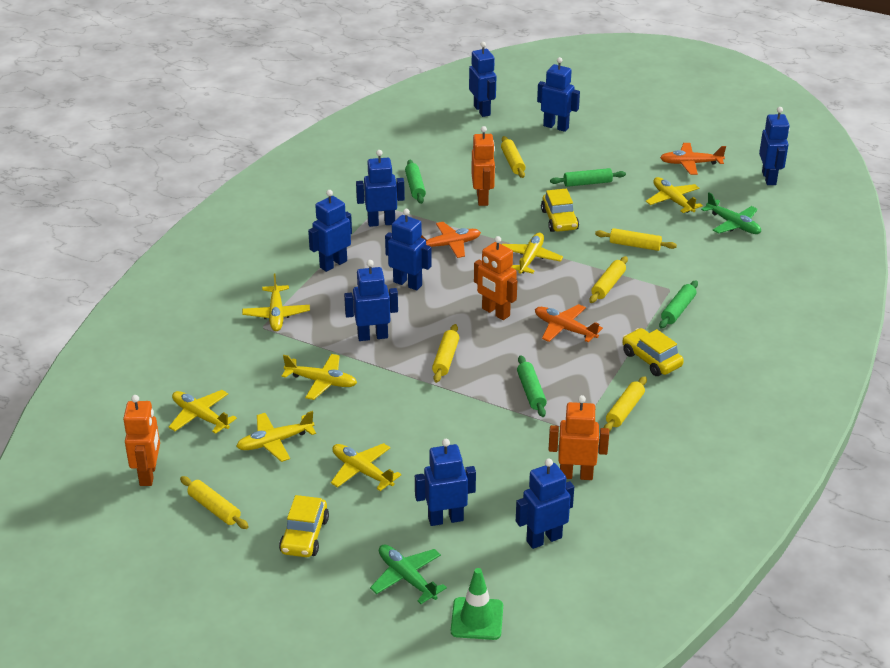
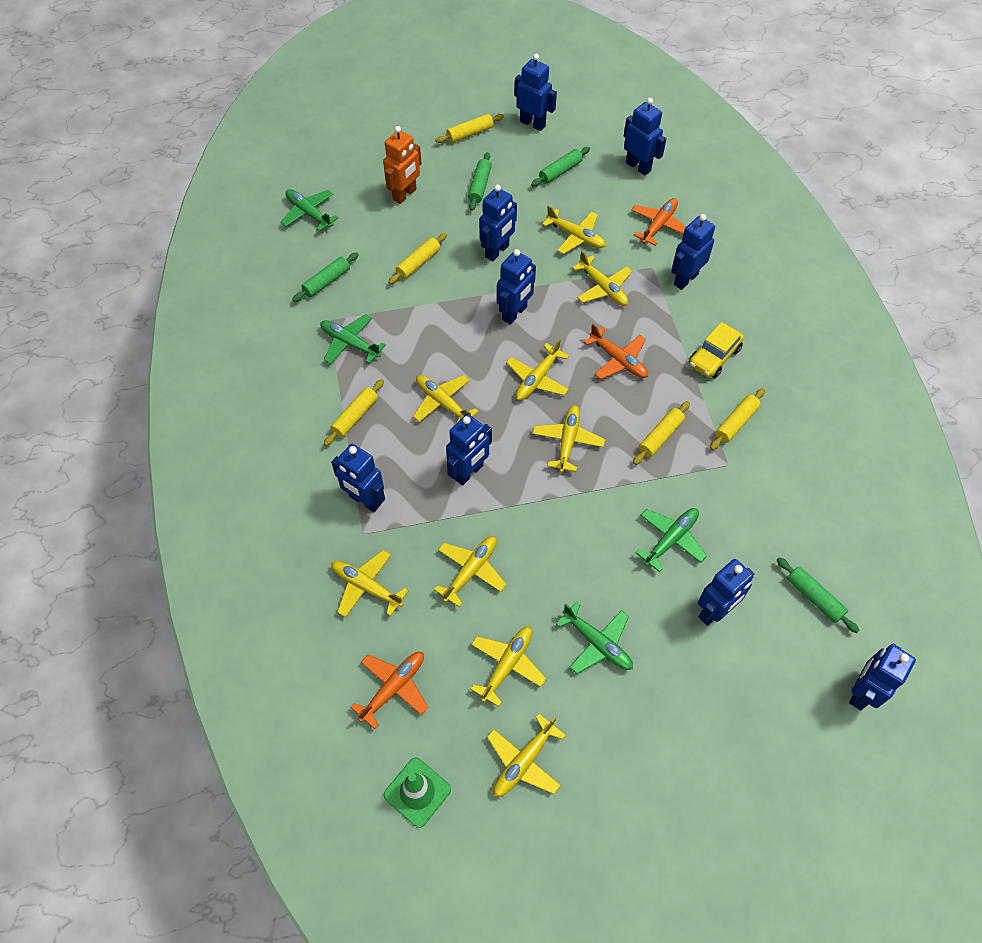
green plane: [370,545,447,604] [701,192,761,234] = 2 -> [280,189,338,232] [320,314,386,364] [556,602,633,674] [635,508,707,572] = 4
orange robot: [123,395,160,486] [471,126,495,206] [474,236,517,320] [549,395,609,480] = 4 -> [383,126,422,204] = 1
yellow car: [279,495,329,557] [541,189,579,232] [622,328,684,376] = 3 -> [689,322,744,378] = 1
yellow plane: [169,390,237,434] [236,411,316,462] [242,274,310,331] [282,354,357,400] [331,443,401,491] [502,233,563,274] [646,177,703,213] = 7 -> [332,550,409,617] [413,375,479,422] [434,536,507,607] [471,627,546,707] [487,714,566,797] [506,338,569,401] [532,405,605,473] [542,205,606,254] [572,250,632,306] = 9
yellow rolling pin: [180,476,249,529] [432,324,459,383] [501,136,526,178] [589,256,628,303] [595,228,677,251] [604,376,647,432] = 6 -> [324,379,384,446] [388,233,447,284] [435,114,504,143] [633,401,690,465] [710,388,765,450] = 5

